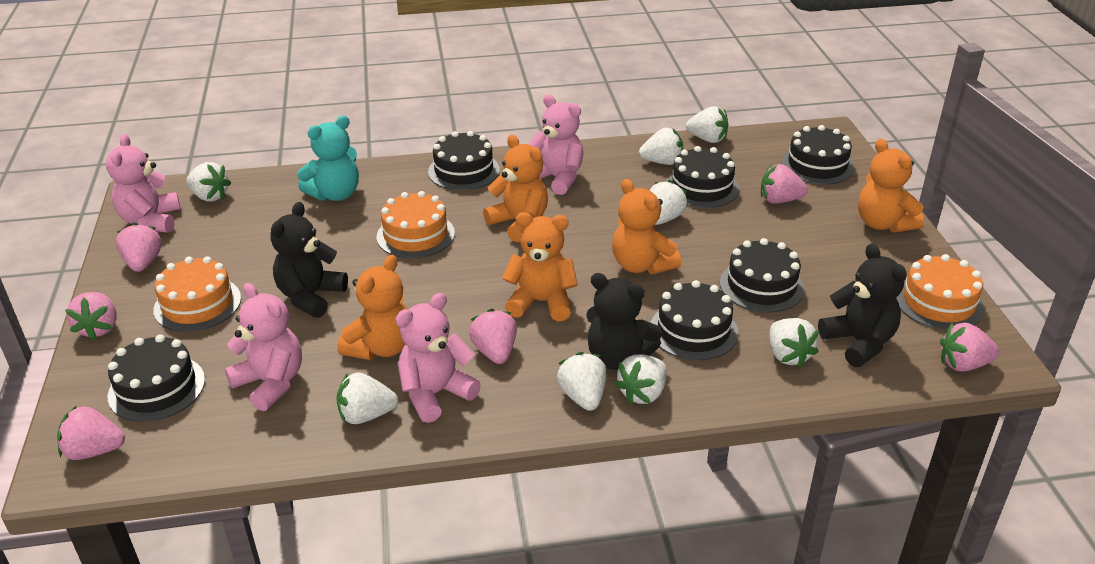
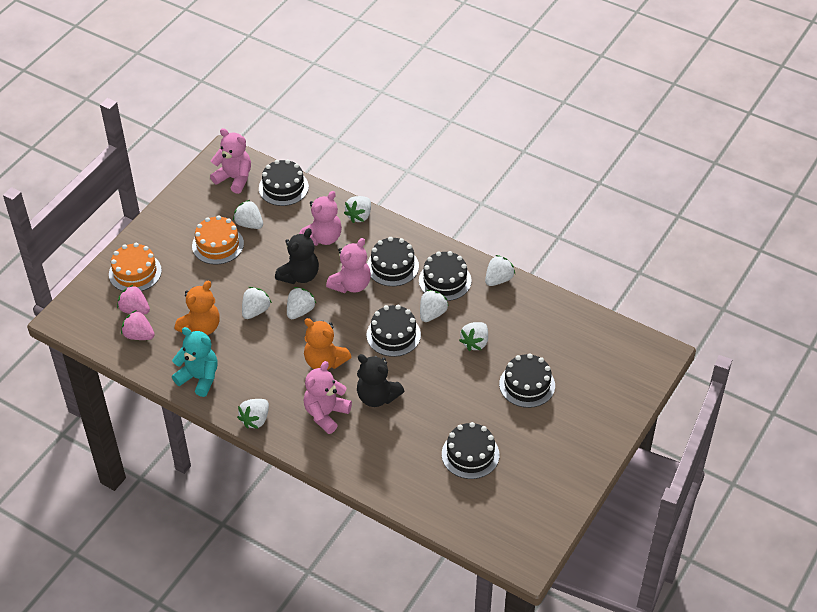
black teddy bear: [270,202,348,318] [586,273,662,370] [818,243,907,367] = 3 -> [275,228,319,284] [357,354,404,407] = 2
orange cake: [153,256,241,332] [377,191,455,258] [896,254,984,330] = 3 -> [109,243,162,291] [192,215,244,265] = 2
orange teddy bear: [337,255,407,360] [483,135,548,242] [502,212,578,322] [612,179,681,274] [858,139,924,233] = 5 -> [175,281,220,335] [304,318,351,370] = 2
pink strawberry: [57,405,125,460] [65,292,117,340] [116,222,162,272] [469,309,517,364] [761,164,808,204] [940,323,1000,371] = 6 -> [117,285,150,315] [121,310,155,340] = 2

